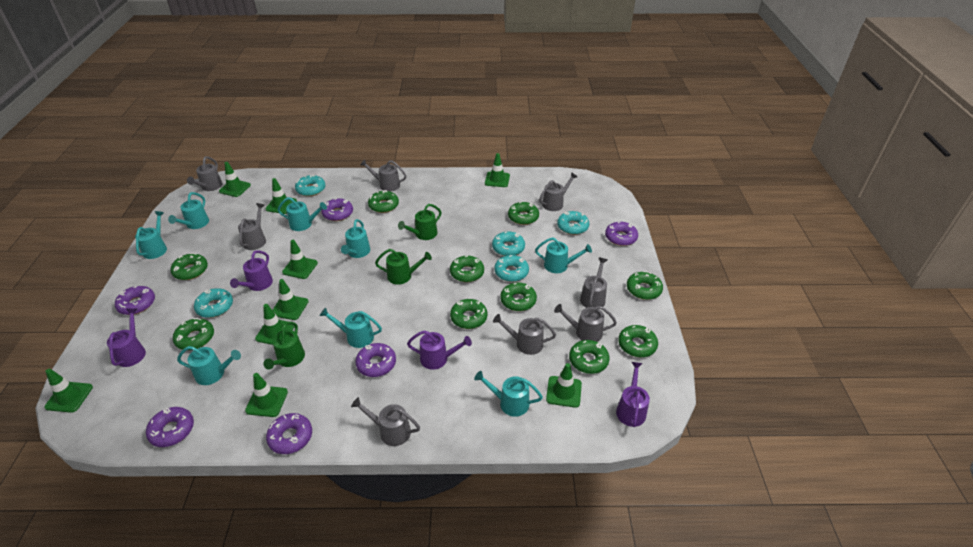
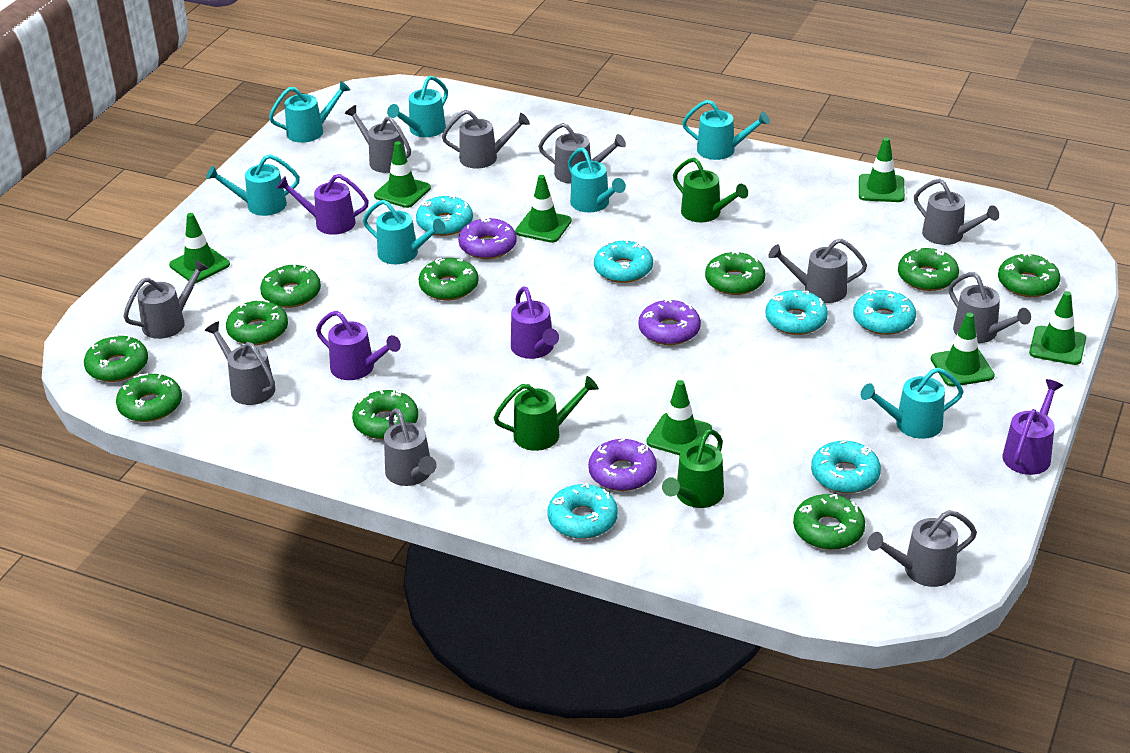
green traffic cone: [44,369,93,413] [219,162,251,197] [245,373,288,417] [255,304,295,345] [265,178,297,214] [273,279,308,320] [282,240,318,279] [485,153,510,187] [546,363,582,408] = 9 -> [169,213,230,283] [374,141,431,208] [515,175,571,243] [647,380,712,455] [859,137,905,202] [931,313,995,387] [1029,291,1086,365] = 7
grey watering can: [187,156,223,191] [238,203,266,250] [351,397,420,446] [360,159,407,192] [493,314,556,355] [539,172,577,211] [554,304,617,342] [580,258,607,308] = 8 -> [123,259,209,339] [205,321,275,405] [345,105,411,173] [384,408,437,486] [442,110,530,169] [538,123,626,184] [768,239,867,303] [868,510,977,587] [914,179,999,245] [949,272,1031,343] = 10
purple donut: [115,286,155,315] [146,407,194,447] [266,413,312,454] [321,198,353,221] [355,343,396,377] [605,222,638,246] = 6 -> [458,217,517,259] [588,439,657,491] [638,299,701,345] = 3
turquoise donut: [194,288,233,318] [295,175,326,196] [492,231,525,256] [494,255,529,282] [557,211,589,235] = 5 -> [416,196,473,236] [547,483,618,539] [594,240,653,283] [765,290,828,335] [811,440,881,493] [853,289,916,335] = 6
turquoise watering can: [135,211,167,259] [168,192,209,229] [177,346,241,385] [278,197,327,231] [320,307,382,348] [341,219,370,258] [474,371,543,417] [535,237,592,273] = 8 -> [206,154,300,216] [269,81,351,143] [363,200,446,264] [387,76,448,137] [568,147,626,212] [682,100,770,160] [861,368,964,439] = 7

